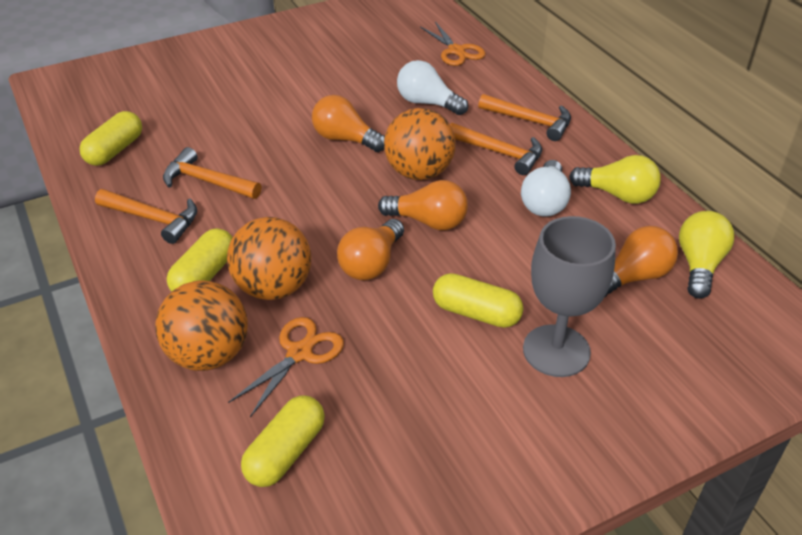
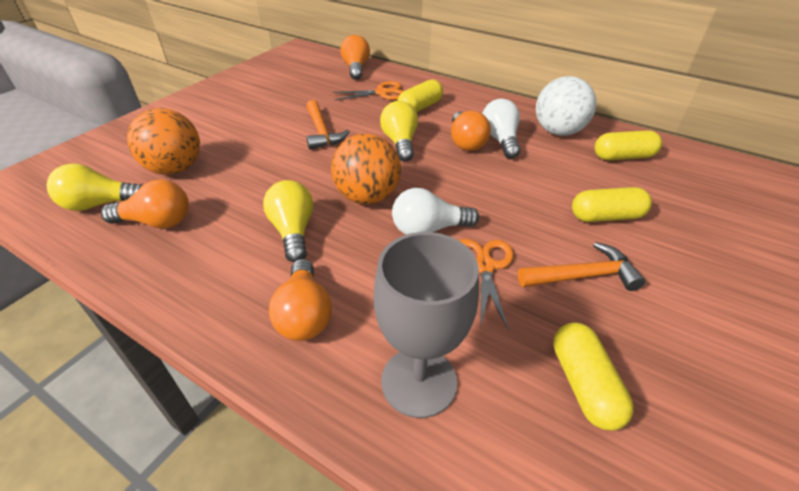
orange ball: [155,280,248,371] [227,217,311,300] [384,108,456,180] = 3 -> [127,108,200,175] [331,134,401,204] = 2
orange hammer: [95,189,197,244] [163,147,261,199] [450,123,542,175] [478,94,571,141] = 4 -> [306,100,350,150] [518,242,645,291] = 2
white ball: none = 0 -> [536,76,596,136] = 1
yellow light bulb: [569,155,661,204] [679,211,735,299] = 2 -> [47,164,142,211] [263,180,313,262] [380,101,418,162] = 3

